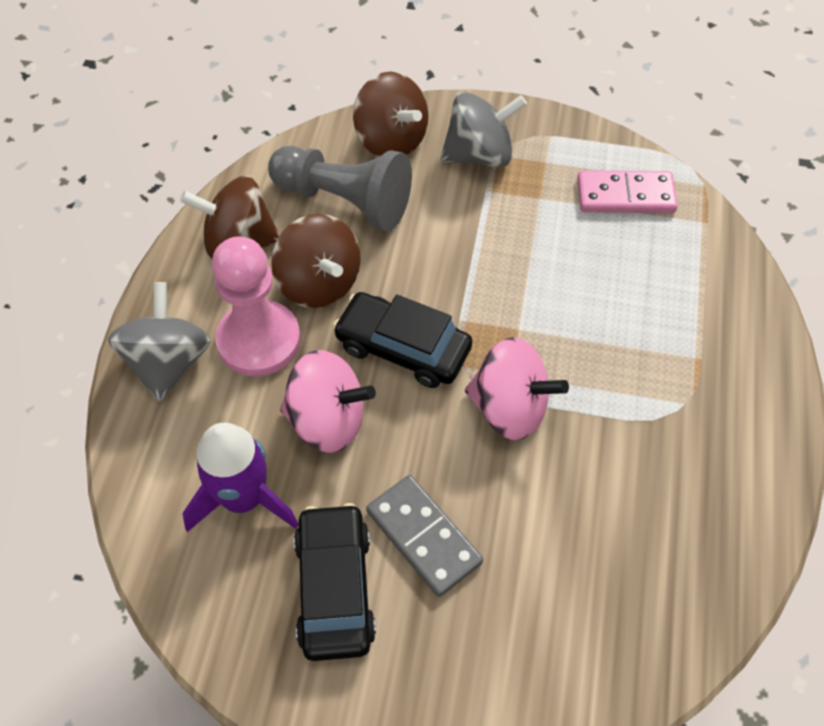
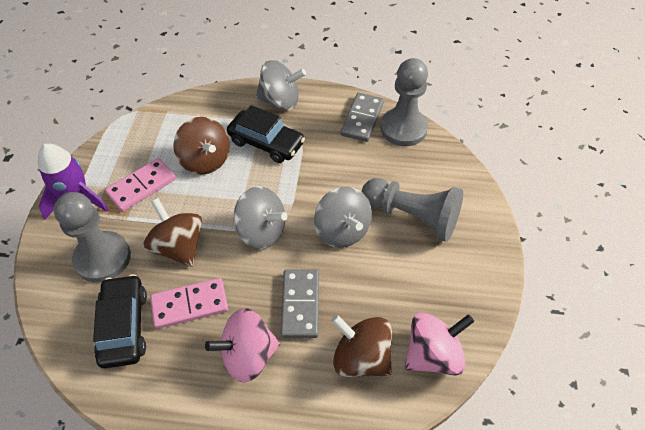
grey domino: [366,475,483,597] = 1 -> [281,269,319,338] [340,93,384,142] = 2
grey pawn: [268,146,412,231] = 1 -> [54,192,131,283] [362,178,463,242] [380,58,428,146] = 3
grey spinning top: [108,282,211,402] [440,92,527,167] = 2 -> [234,186,287,249] [255,60,306,110] [314,187,372,248] = 3
pink domino: [577,170,678,213] = 1 -> [105,158,176,212] [150,278,228,329] = 2
pink pawn: [212,236,301,377] = 1 -> none = 0

